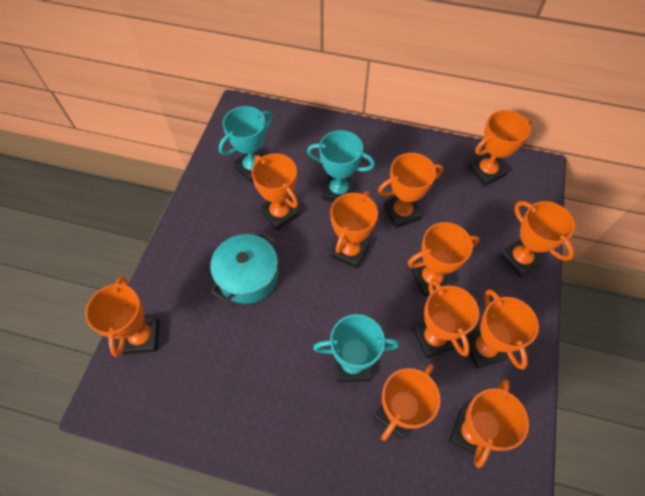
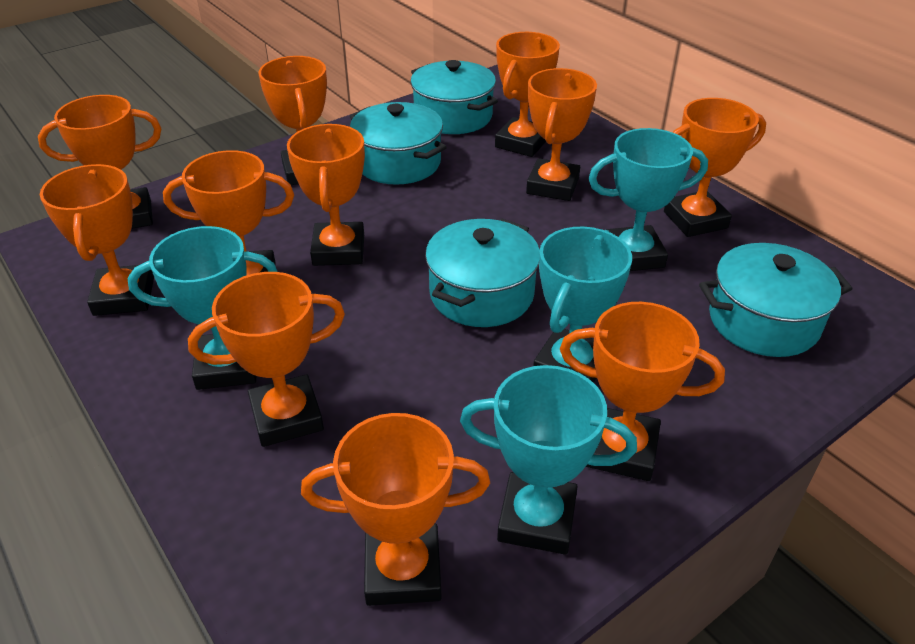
turquoise pot: [210,232,278,304] = 1 -> [350,102,447,185] [411,60,498,134] [425,219,540,327] [699,243,852,357] = 4
turquoise trophy: [219,106,273,183] [307,130,375,202] [313,314,399,382] = 3 -> [128,226,278,390] [460,365,637,555] [533,227,632,383] [588,128,708,271] = 4

